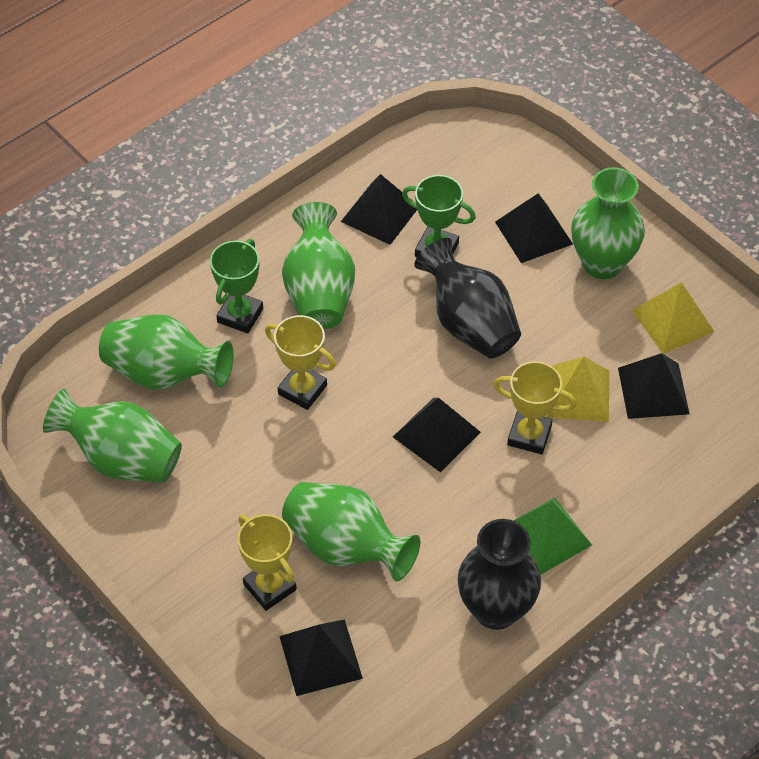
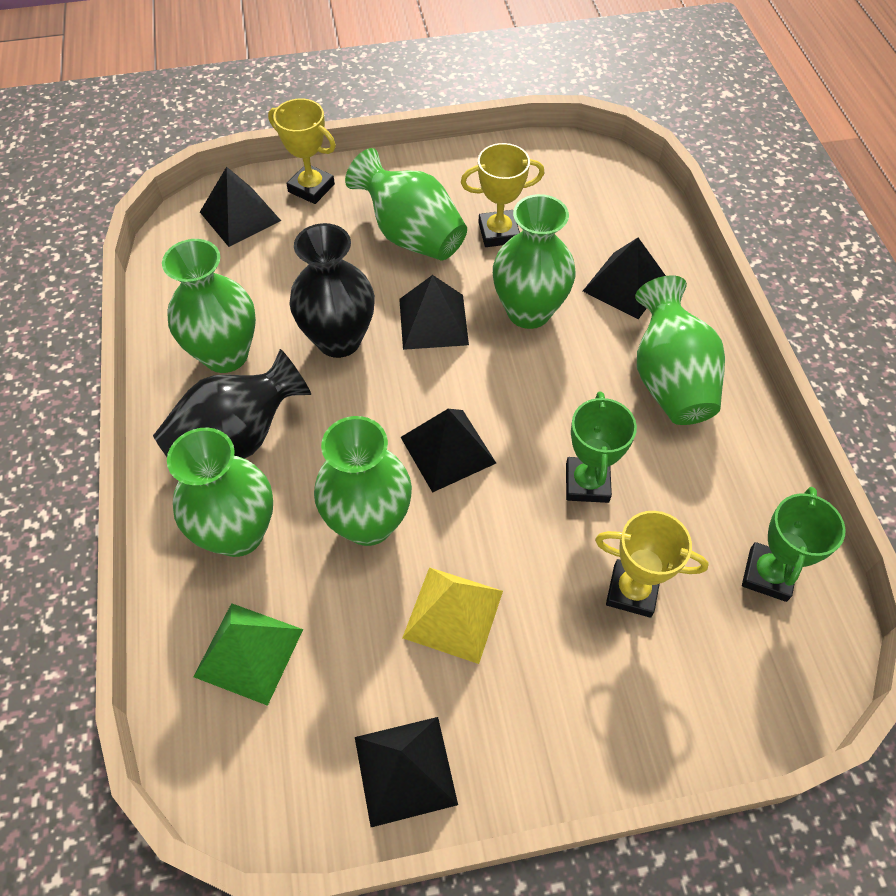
green vase: [43,389,182,483] [99,315,234,390] [282,202,355,329] [282,482,421,581] [571,167,645,279] = 5 -> [162,239,256,373] [167,428,273,557] [314,416,412,546] [345,148,467,260] [493,194,576,329] [635,275,725,425] = 6
yellow pyramid: [546,356,609,422] [631,282,715,354] = 2 -> [402,567,503,664] = 1

